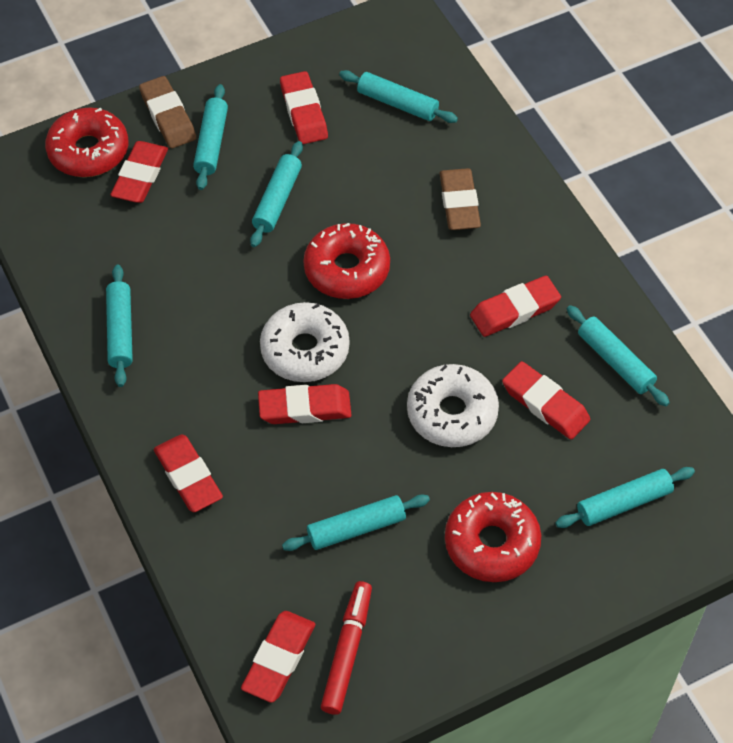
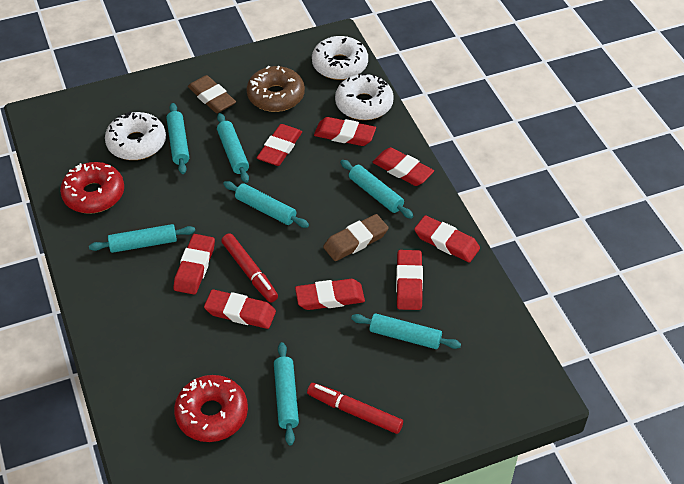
brown donut: none = 0 -> [246,66,305,112] = 1
red donut: [45,107,128,177] [303,223,390,299] [445,492,541,582] = 3 -> [60,162,124,214] [174,375,248,442] = 2
red eraser: [111,141,168,203] [154,434,223,512] [241,611,315,703] [258,384,351,424] [280,71,328,144] [470,276,561,337] [502,361,590,440] = 7 -> [173,234,215,294] [204,289,276,329] [257,124,302,166] [295,279,365,310] [314,117,376,146] [373,147,434,186] [396,250,423,310] [414,215,480,263] = 8
red marker: [321,581,372,715] = 1 -> [221,233,278,303] [307,383,403,434] = 2
white donut: [260,302,350,382] [407,364,499,447] = 2 -> [105,111,166,160] [312,36,368,80] [335,73,394,120] = 3

